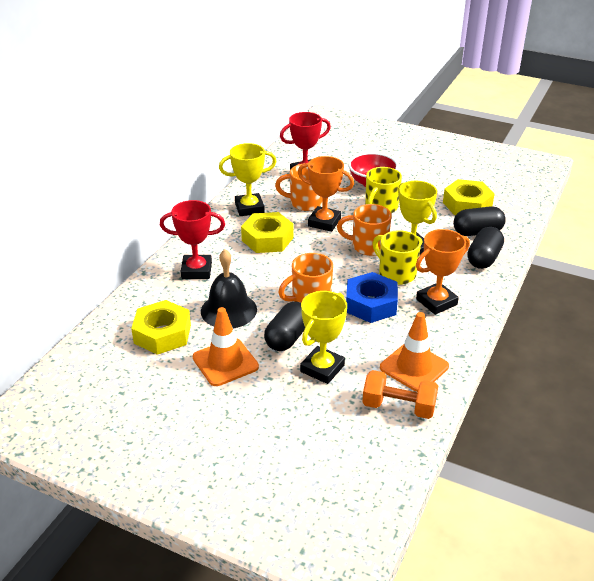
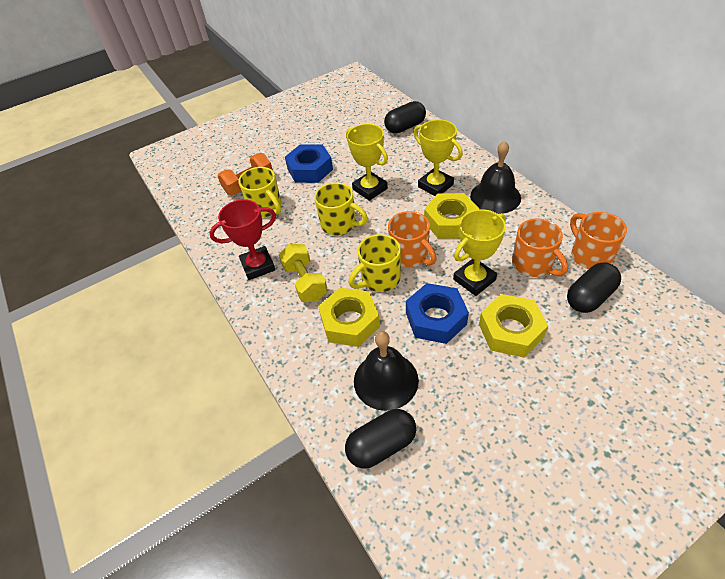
black bell: [201,249,257,328] = 1 -> [354,331,419,411] [470,141,521,214] = 2
blue nut: [346,272,398,323] = 1 -> [285,144,333,183] [406,283,469,344] = 2
orange traffic cone: [193,307,259,386] [380,312,449,392] = 2 -> none = 0
orange trophy: [298,156,354,232] [416,229,470,315] = 2 -> none = 0
red bowl: [348,152,398,187] = 1 -> none = 0
red trophy: [160,200,225,279] [280,112,331,170] = 2 -> [209,199,276,280] = 1
yellow dumbbell: none = 0 -> [279,244,328,302] = 1
yellow mug: [365,167,402,213] [373,230,421,285] = 2 -> [239,167,281,217] [314,183,368,235] [349,234,401,292] = 3

